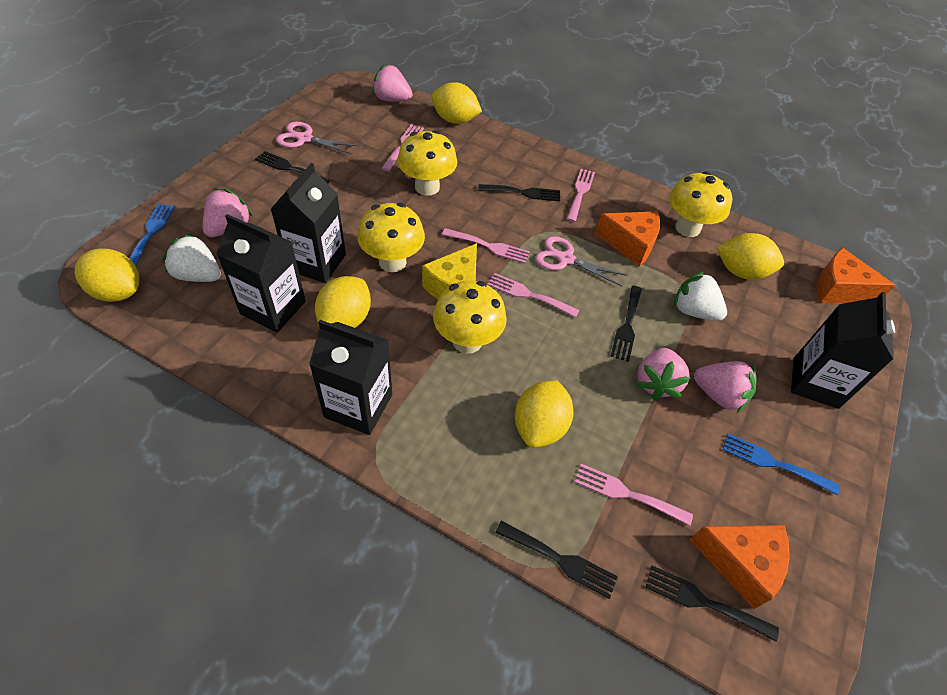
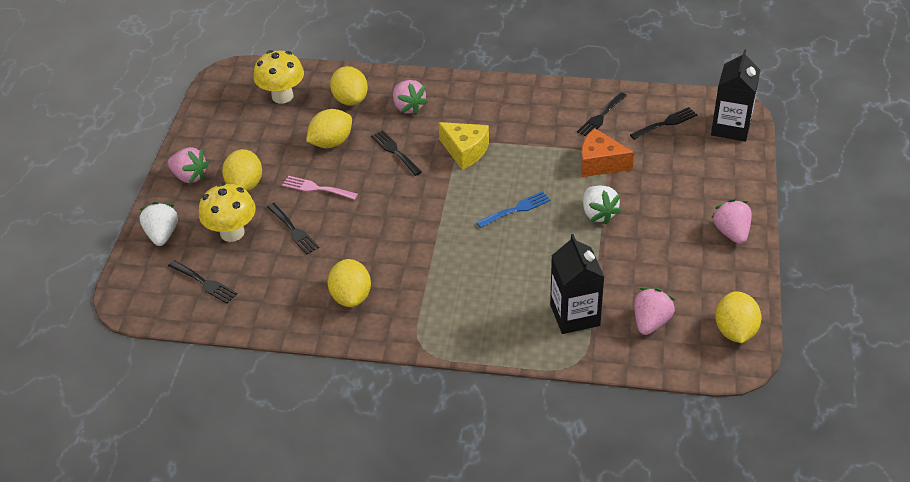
black carton: [217,214,306,332] [271,163,346,283] [309,320,392,435] [791,292,895,409] = 4 -> [550,234,604,334] [711,49,760,142] = 2
blue fork: [129,204,175,266] [723,434,840,495] = 2 -> [476,191,551,228] = 1
orange cheese: [595,211,660,267] [690,525,790,609] [816,248,895,303] = 3 -> [581,128,634,177] = 1
pink fork: [381,124,424,171] [442,228,530,264] [487,273,580,318] [566,169,595,222] [574,464,693,526] = 5 -> [282,176,358,200] = 1
pink scissors: [276,122,358,154] [535,236,627,286] = 2 -> none = 0
yellow mushroom: [357,203,425,272] [397,130,457,196] [433,281,507,354] [669,171,732,237] = 4 -> [199,183,256,242] [254,50,304,104] = 2

